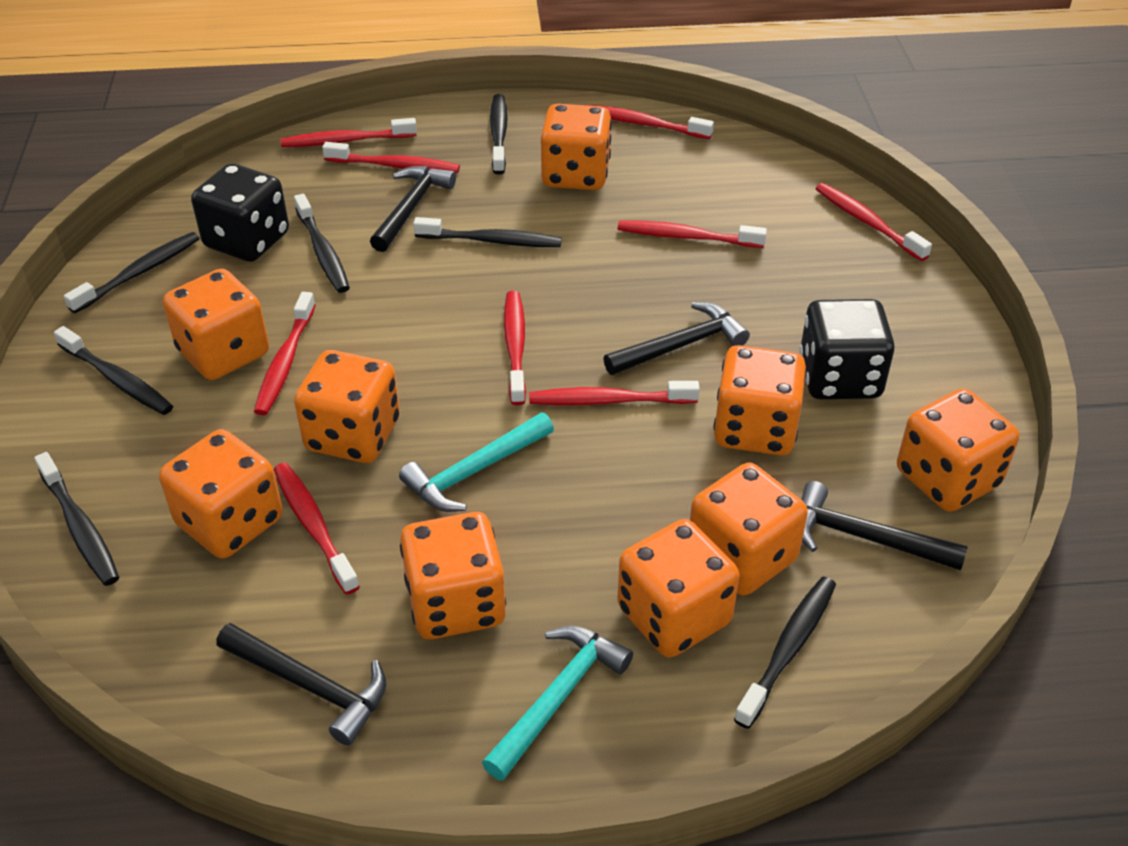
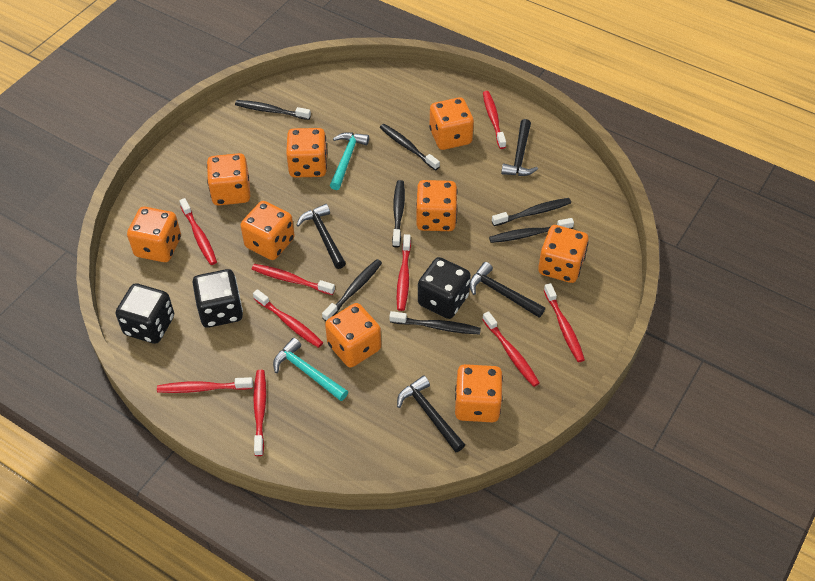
black dice: [191,163,289,262] [799,299,895,399] = 2 -> [116,283,174,344] [193,269,243,328] [418,257,471,319] = 3

